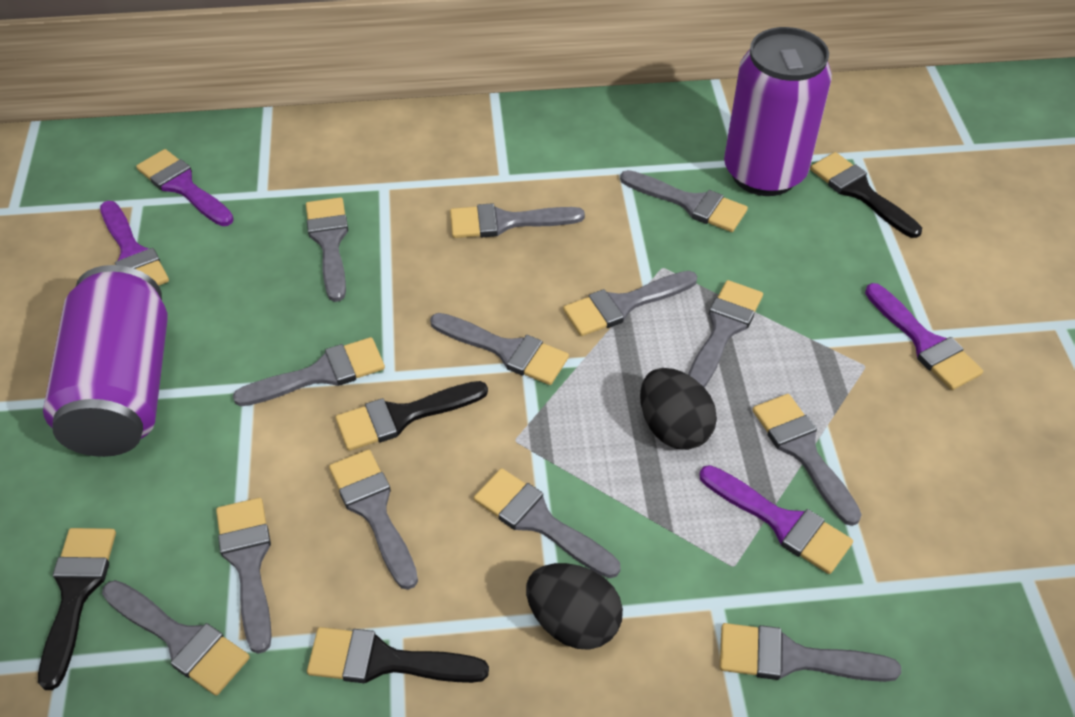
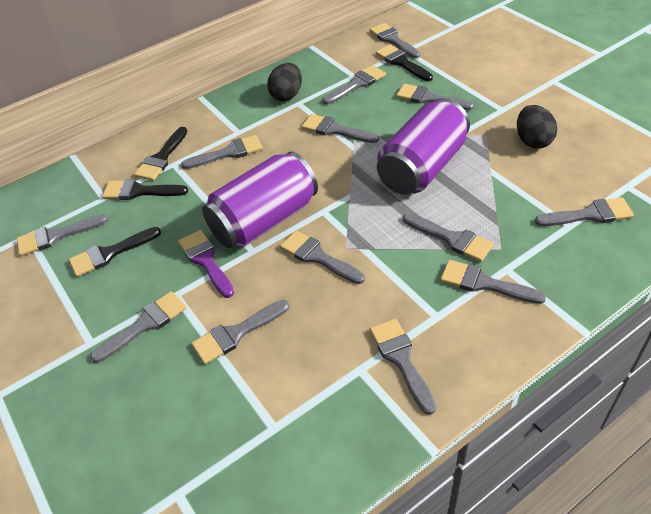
purple brush: [100,201,169,286] [136,149,234,226] [699,465,853,574] [865,283,983,390] = 4 -> [178,230,234,298] = 1

